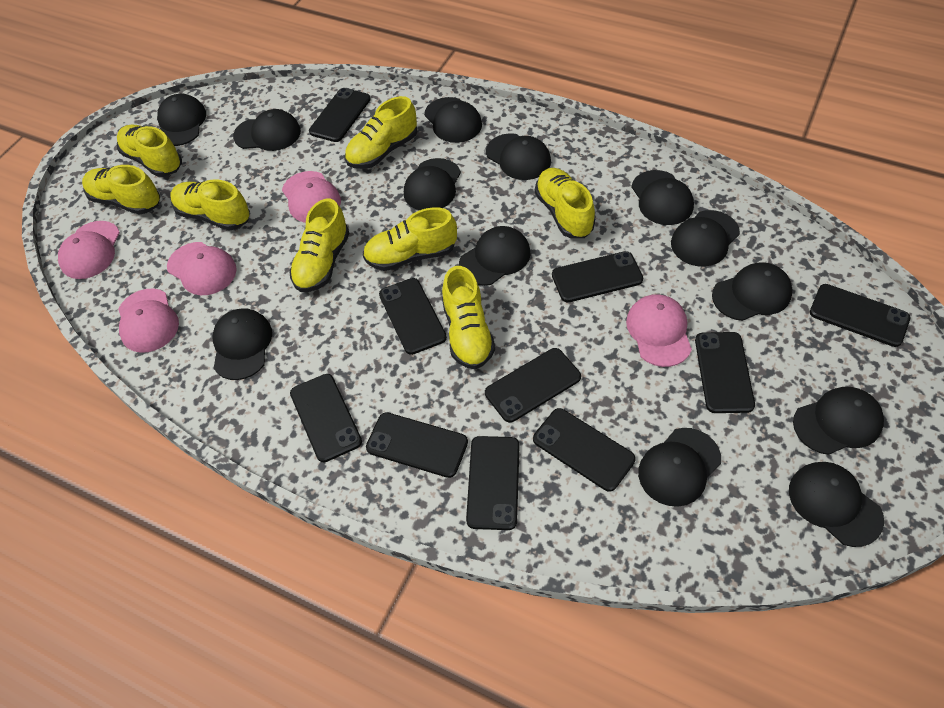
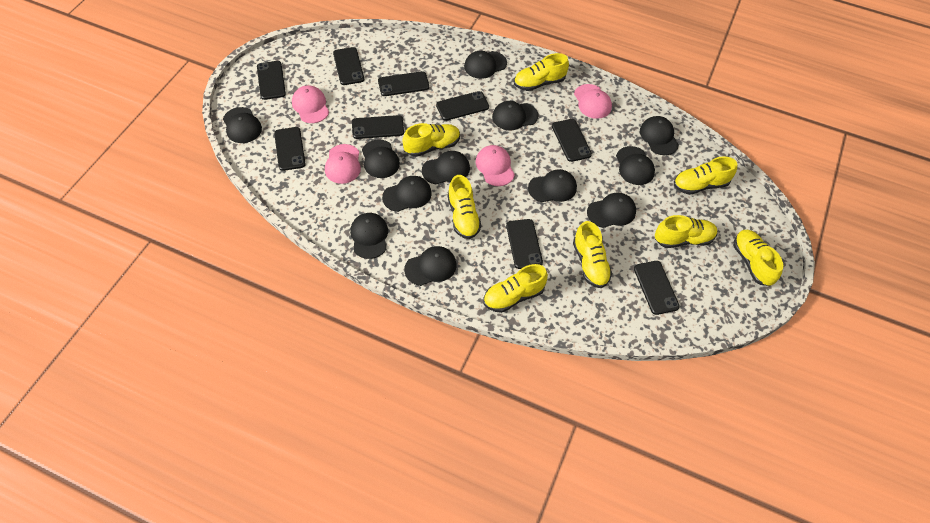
black cap: [157,94,206,146] [213,308,272,380] [233,109,301,151] [404,158,461,210] [424,97,482,143] [459,226,531,286] [486,133,551,180] [631,170,694,225] [638,428,721,507] [671,210,740,267] [712,263,793,321] [789,462,884,547] [793,387,884,455] = 13 -> [223,107,262,143] [350,213,388,259] [362,139,400,178] [382,176,432,212] [404,246,456,286] [422,151,470,184] [464,51,507,79] [492,101,538,130] [528,169,577,202] [587,193,636,228] [616,146,655,185] [640,116,679,155] = 12
black phone: [290,374,362,462] [309,88,371,142] [366,412,468,478] [379,278,447,355] [466,436,519,530] [485,348,581,423] [533,408,636,492] [552,251,643,302] [695,332,755,413] [810,284,910,347] = 10 -> [257,61,286,100] [274,127,306,171] [333,47,364,85] [352,115,404,139] [378,71,429,96] [436,91,489,121] [506,219,543,269] [552,119,592,162] [634,261,680,315] = 9
pink cap: [58,221,120,279] [118,289,179,353] [167,242,237,295] [282,171,341,223] [626,294,692,367] = 5 -> [292,85,329,123] [325,144,361,184] [476,145,515,186] [574,84,612,119] = 4

